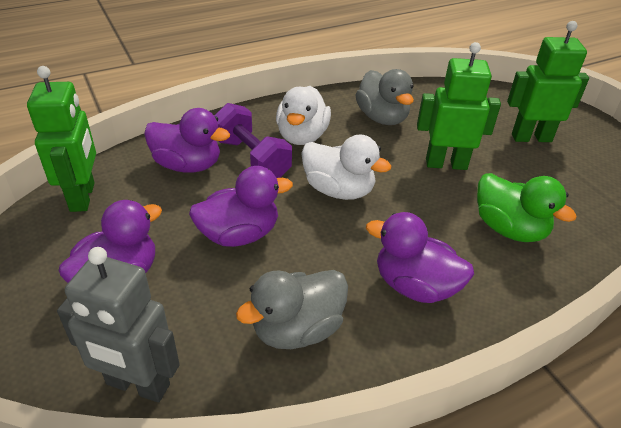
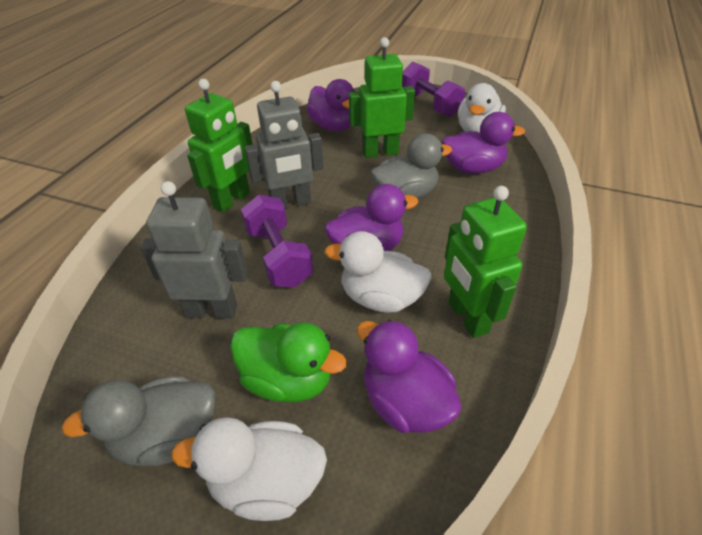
grey robot: [57,247,180,403] = 1 -> [141,181,248,319] [245,81,324,209] = 2
purple dumbbell: [214,103,292,178] = 1 -> [241,194,313,287] [402,61,465,117] = 2
white duck: [276,86,331,145] [301,134,391,200] = 2 -> [171,417,327,521] [325,231,432,313] [458,83,506,133] = 3

